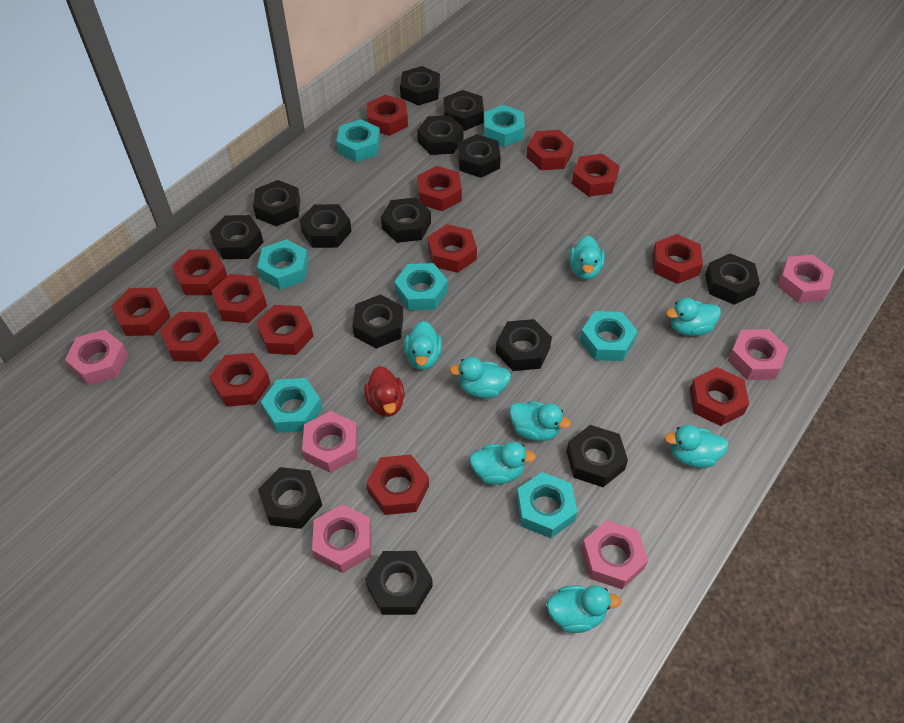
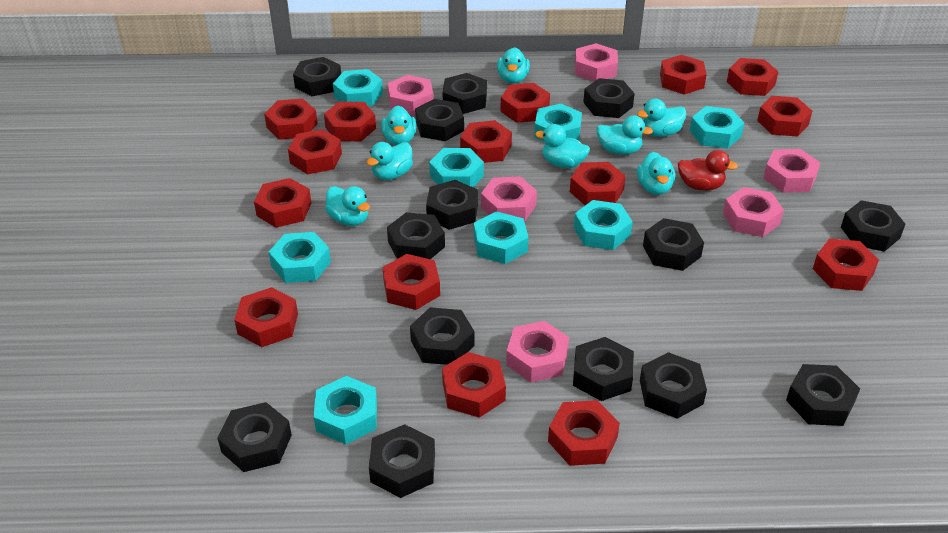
red nut: [111,288,171,336] [160,312,219,362] [172,249,227,295] [209,353,271,407] [211,274,267,323] [256,305,313,355] [366,95,408,136] [366,455,429,515] [417,166,462,211] [428,224,477,273] [526,130,574,170] [572,154,620,197] [652,234,703,284] [690,367,749,426] = 14 -> [234,287,298,347] [254,178,311,228] [264,99,318,140] [288,129,342,174] [324,101,376,141] [383,254,440,310] [442,352,506,418] [460,120,512,163] [500,83,550,123] [548,400,620,466] [570,162,626,205] [660,55,707,95] [727,58,779,96] [757,96,812,137] [813,239,879,291] = 15
turquoise nut: [257,239,309,290] [261,378,322,433] [336,119,381,162] [394,263,448,310] [484,105,525,147] [516,472,577,538] [580,311,638,361] = 7 -> [269,232,331,283] [314,376,377,444] [333,69,383,106] [429,148,484,187] [474,211,529,264] [534,104,582,142] [574,200,633,250] [690,106,744,148] = 8

